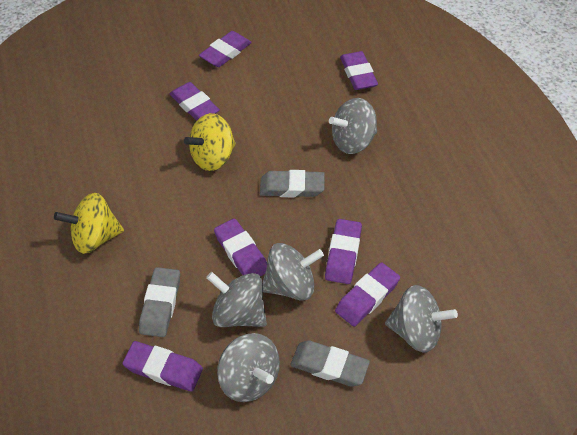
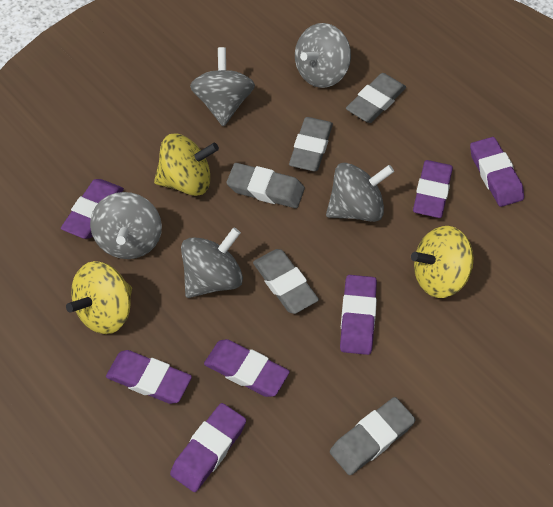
grey eraser: [139,267,180,337] [260,170,325,197] [291,340,370,387] = 3 -> [226,163,305,208] [253,249,319,314] [289,117,333,171] [330,397,416,475] [346,73,406,123] = 5
yellow spinning top: [54,193,124,254] [184,113,236,171] = 2 -> [66,261,132,334] [154,134,219,196] [411,226,474,298] = 3

